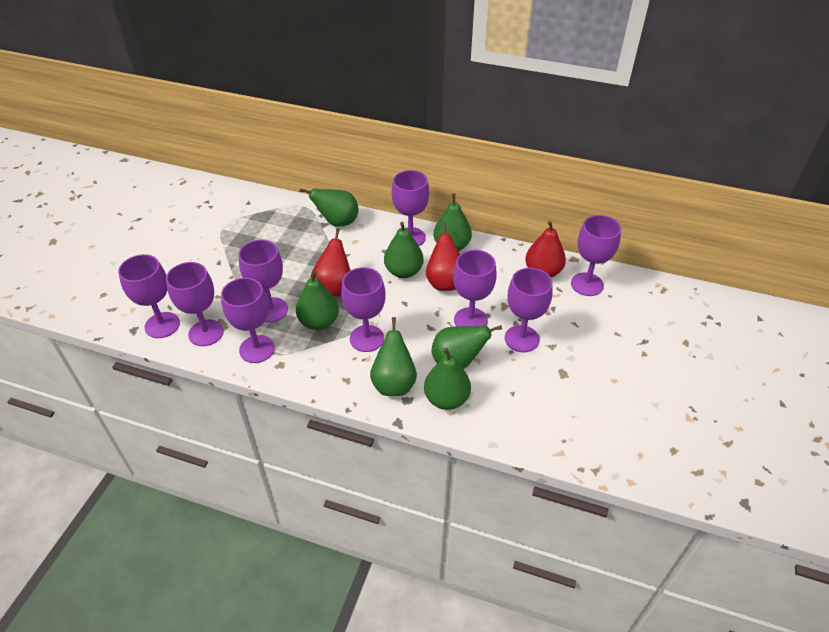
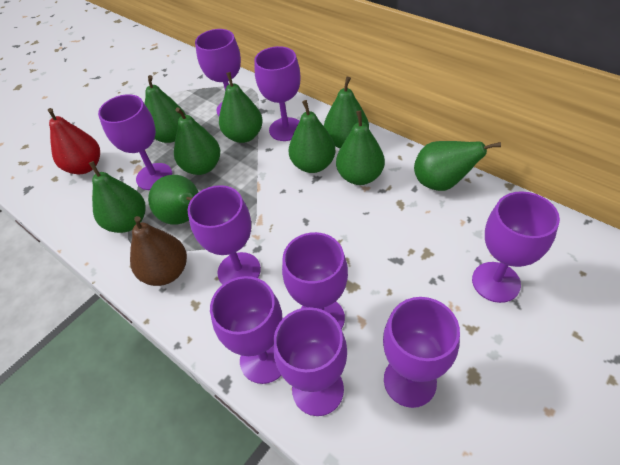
brown pear: none = 0 -> [130,216,187,286] = 1
green pear: [296,270,339,330] [300,188,359,227] [370,317,417,396] [384,222,424,278] [424,348,471,410] [432,325,502,369] [434,193,472,251] = 7 -> [89,161,146,233] [144,75,186,143] [148,175,198,225] [174,107,220,175] [219,72,263,143] [289,100,336,173] [324,77,369,148] [336,110,385,185] [414,141,501,191] = 9
red pear: [311,228,351,297] [426,222,460,291] [525,221,566,277] = 3 -> [48,108,100,174] = 1

